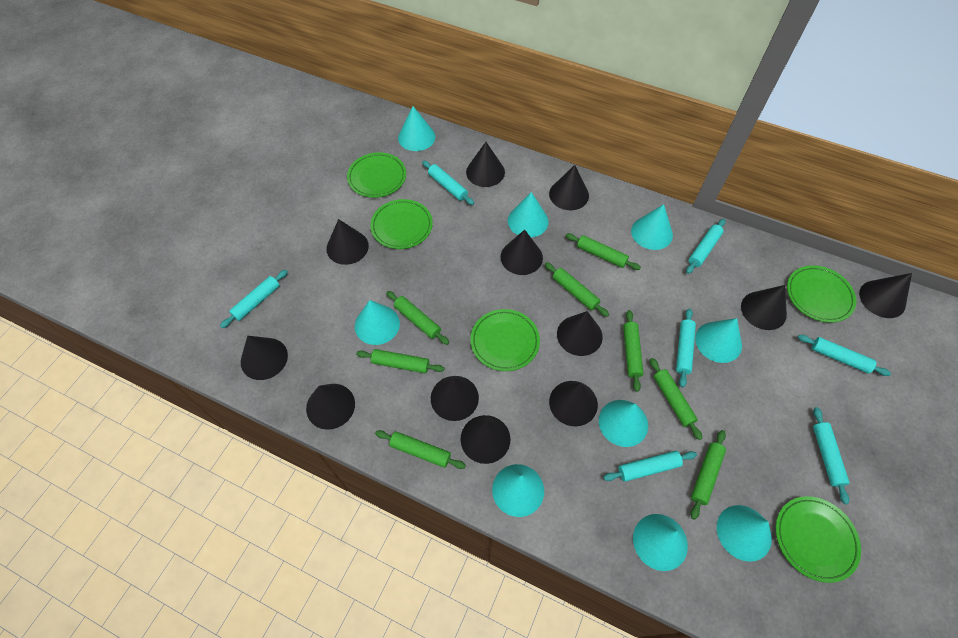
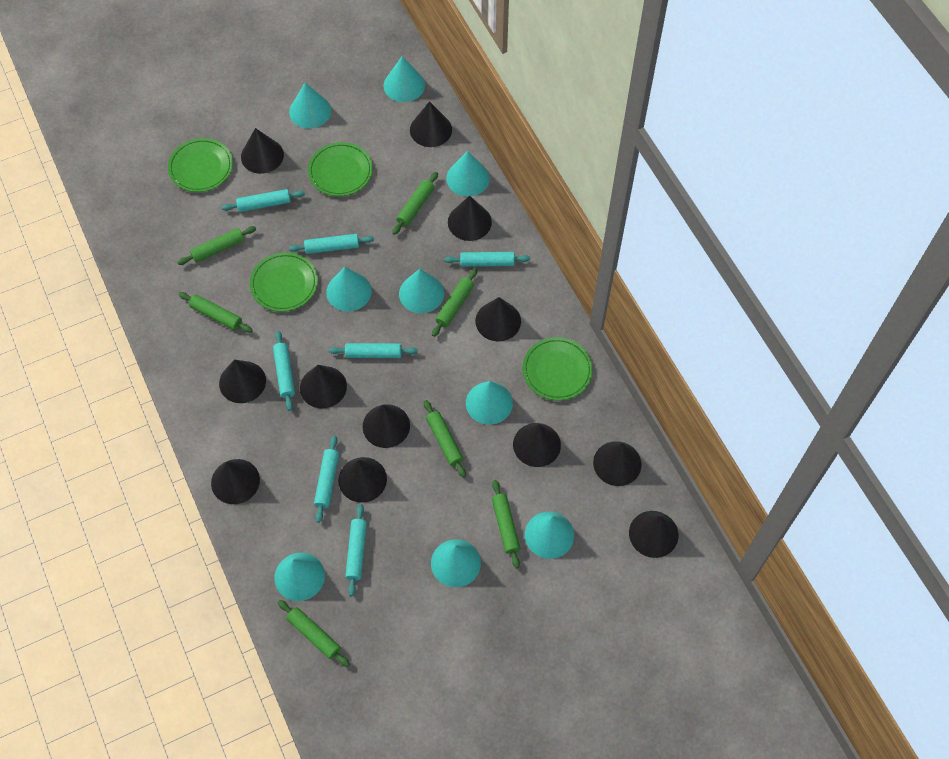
green plate: [347,152,406,198] [370,199,433,249] [471,309,540,371] [776,496,861,583] [787,265,857,323] = 5 -> [168,138,233,192] [250,252,318,312] [308,142,373,196] [522,337,593,401] = 4
green rolling pin: [356,349,444,373] [375,430,466,469] [387,291,449,345] [545,262,609,317] [566,233,641,270] [623,310,644,392] [650,358,702,440] [691,430,726,520] = 8 -> [177,226,256,265] [179,292,253,333] [278,600,350,667] [392,172,438,235] [424,400,466,478] [432,268,477,337] [492,480,520,568] = 7

